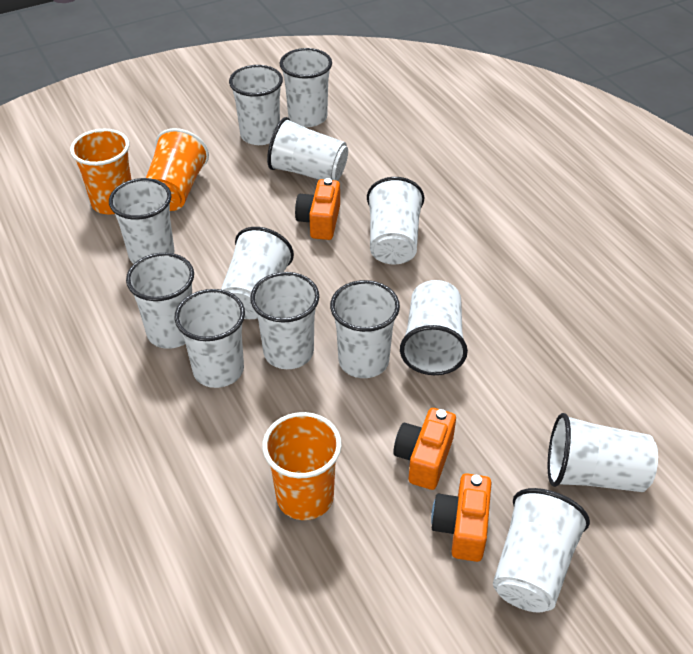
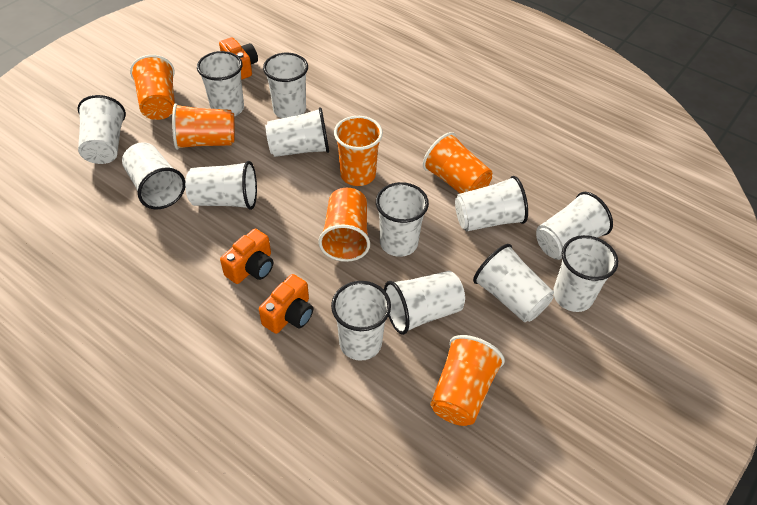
orange cup: [70,129,132,214] [146,128,209,211] [262,412,342,520] = 3 -> [130,55,175,120] [172,104,235,150] [318,188,370,262] [334,116,383,186] [423,132,492,194] [430,335,505,426] = 6

